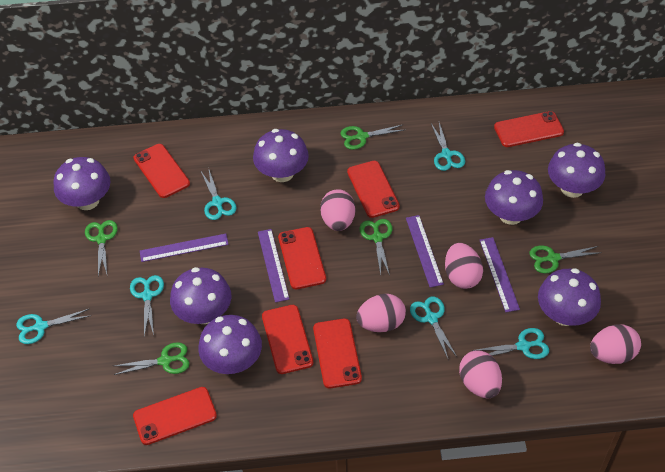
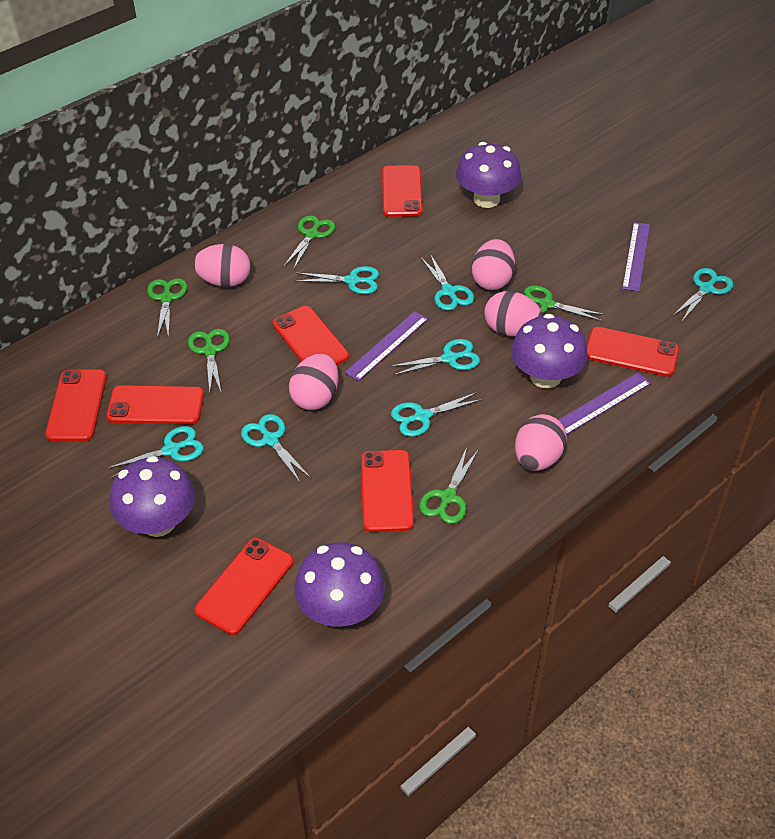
purple mushroom: [53,157,110,210] [170,267,232,324] [198,315,262,374] [253,129,309,182] [485,170,543,225] [538,268,601,326] [548,143,605,198] = 7 -> [110,456,195,537] [294,542,385,627] [456,142,521,208] [511,314,588,389] = 4
purple ruler: [140,234,229,262] [258,229,289,303] [406,215,444,288] [480,237,520,312] = 4 -> [344,311,428,381] [559,372,651,435] [622,222,650,292] = 3
turquoise scissors: [16,309,91,344] [130,275,164,336] [201,167,237,220] [410,297,457,358] [431,123,465,171] [472,328,549,359] = 6 -> [106,426,204,478] [241,414,311,484] [296,266,379,294] [390,339,480,376] [391,392,483,437] [420,254,474,311] [672,268,733,321] = 7

